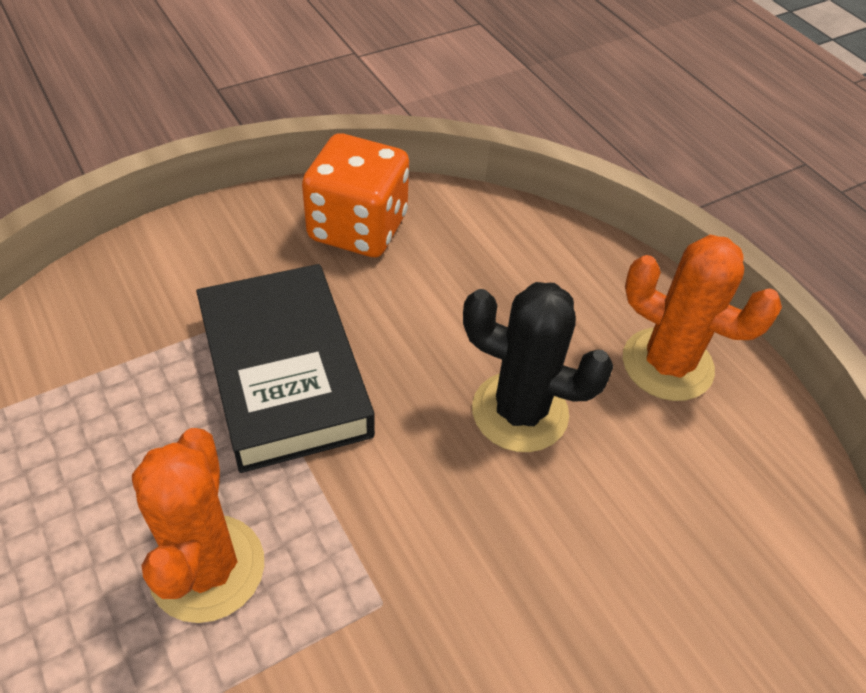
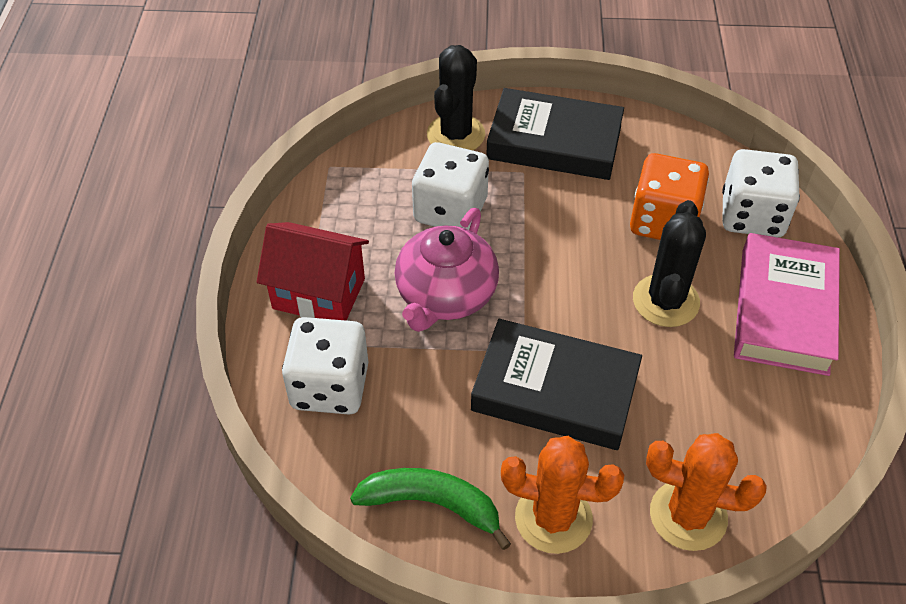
black book: [196,264,375,473] = 1 -> [471,319,642,450] [486,88,624,180] = 2
black cactus: [463,282,614,452] = 1 -> [427,45,485,150] [633,200,706,327] = 2
green banana: none = 0 -> [350,468,511,550] = 1
pink book: none = 0 -> [734,233,840,376] = 1
pink teapot: none = 0 -> [395,208,499,332] = 1
red house: none = 0 -> [257,222,369,321] = 1
white dice: none = 0 -> [282,317,368,414] [412,142,489,230] [722,149,800,237] = 3

